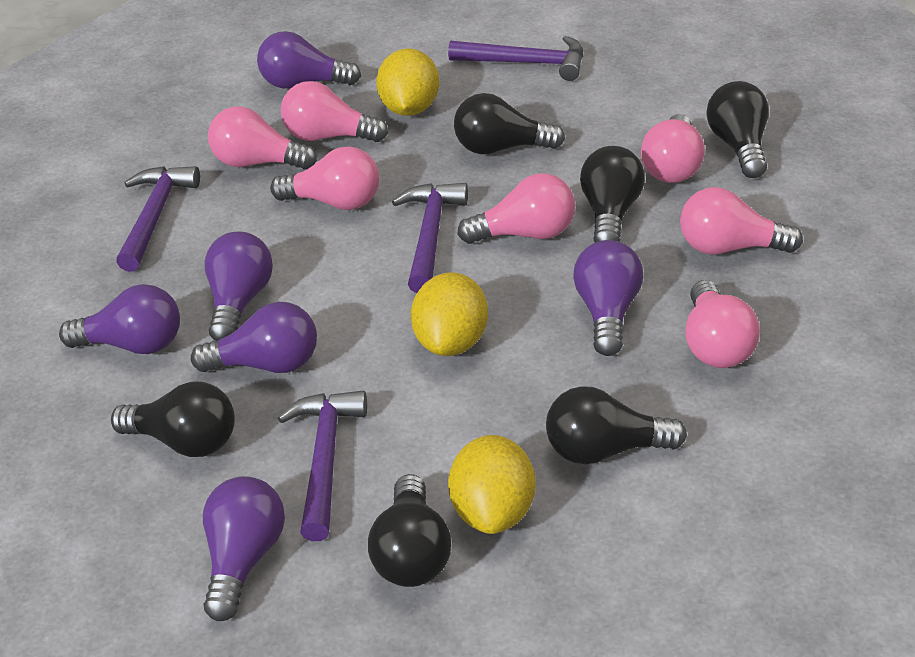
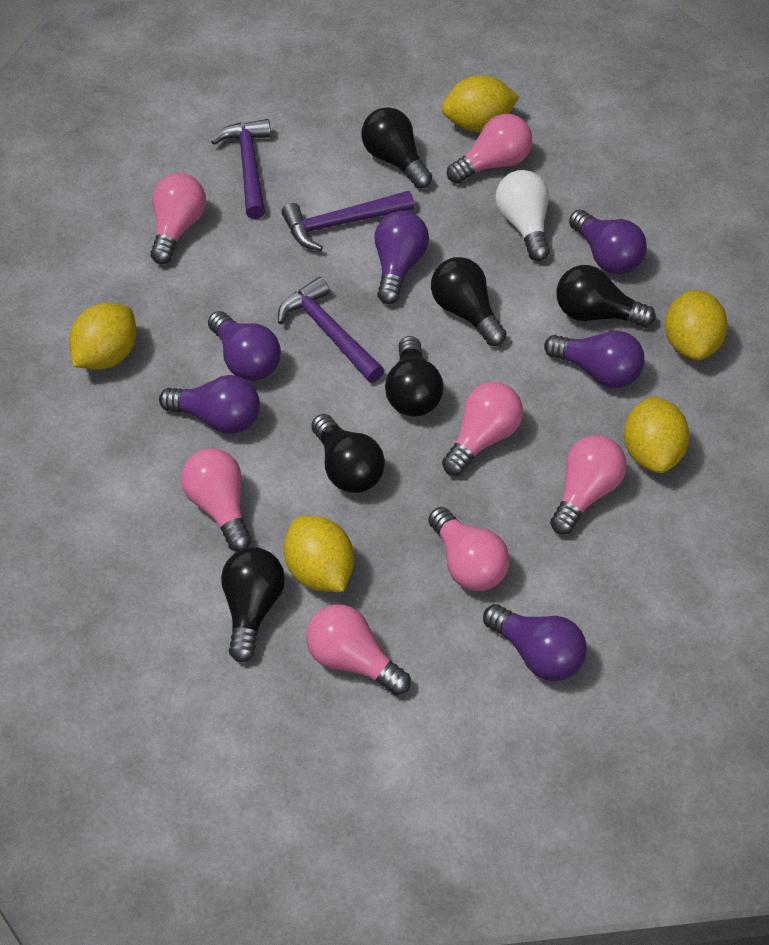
purple hammer: [116,166,200,272] [278,390,367,541] [392,183,468,293] [448,36,583,81] = 4 -> [211,119,271,219] [278,277,384,383] [281,191,414,251] = 3
white light bulb: none = 0 -> [495,170,550,261] = 1
yellow lemon: [376,48,440,116] [411,272,488,356] [448,435,536,534] = 3 -> [69,303,136,370] [284,516,354,592] [441,75,519,132] [624,396,690,473] [665,290,728,360] = 5

